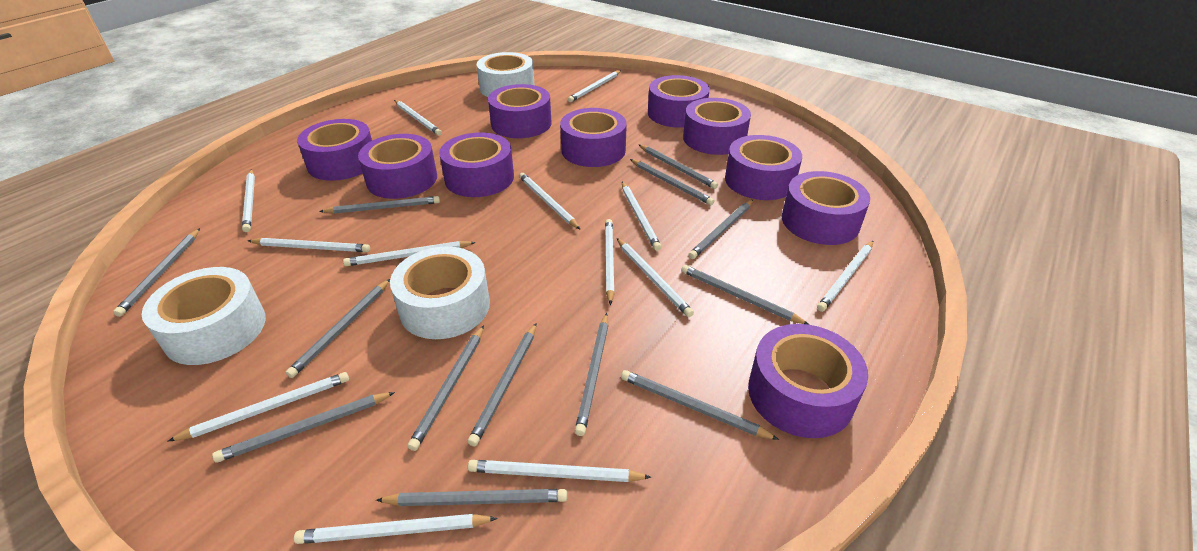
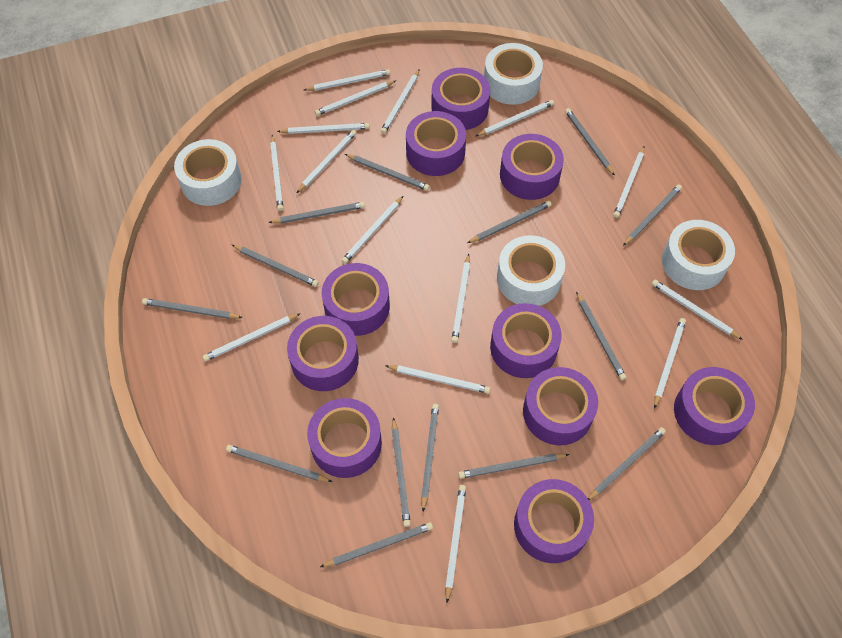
grey pencil: [113,228,200,317] [212,392,395,463] [285,279,390,378] [319,196,440,214] [376,489,567,506] [407,325,484,451] [468,323,536,446] [575,313,608,436] [621,370,779,440] [630,159,714,205] [639,145,718,189] [681,265,809,325] [688,200,753,259] = 13 -> [142,298,243,319] [226,445,332,482] [232,245,319,287] [268,202,365,224] [320,522,433,567] [345,154,430,191] [392,417,411,527] [421,404,439,511] [458,453,570,479] [467,201,552,243] [565,108,615,176] [576,292,626,380] [588,427,666,500] [623,185,682,246] = 14
white pencil: [167,372,349,442] [242,169,255,232] [248,238,370,252] [294,514,498,544] [343,241,476,266] [394,100,442,136] [468,460,651,482] [519,173,580,229] [568,71,621,102] [605,219,615,305] [617,238,694,317] [622,182,661,251] [817,241,873,312] = 13 -> [202,313,301,361] [270,135,283,211] [277,123,370,134] [297,130,356,193] [304,69,390,91] [315,81,396,116] [341,196,403,264] [381,70,419,134] [385,365,490,394] [445,485,466,603] [452,254,470,343] [476,100,554,136] [613,146,645,218] [652,280,743,340] [654,318,686,409] = 15
white tape: [142,267,266,365] [390,246,490,339] [477,52,534,97] = 3 -> [174,139,242,206] [484,43,543,105] [497,235,565,306] [662,220,735,290] = 4

